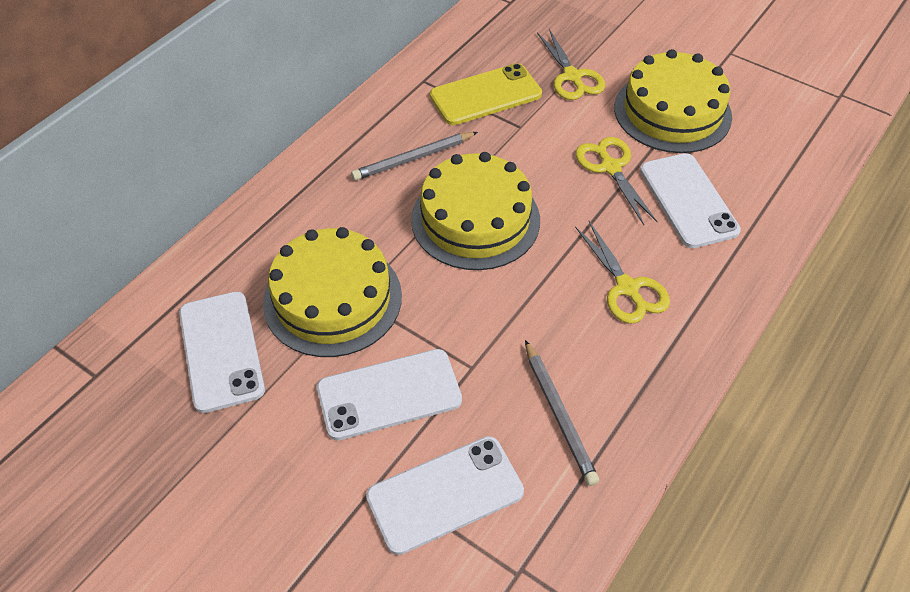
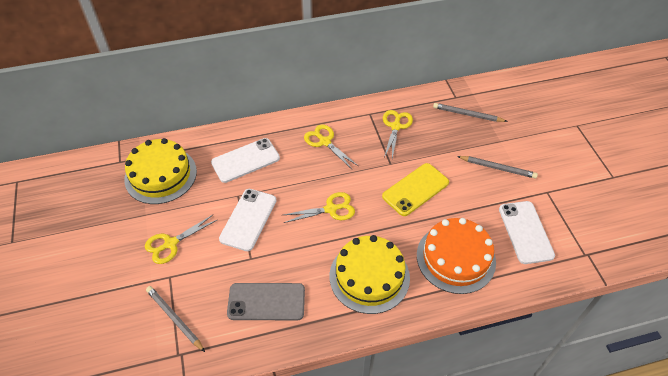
grey pencil: [351,132,478,181] [525,340,599,486] = 2 -> [146,286,205,352] [433,103,508,122] [457,156,538,179] = 3
grey phone: none = 0 -> [227,283,305,320] = 1
orange cake: none = 0 -> [417,218,496,294] = 1
white phone: [179,291,265,413] [317,349,462,440] [366,436,524,555] [640,153,741,248] = 4 -> [211,138,280,183] [219,189,276,251] [499,201,555,264] = 3
yellow cake: [263,227,402,357] [411,152,540,270] [614,49,732,153] = 3 -> [124,138,197,204] [330,235,410,314] = 2
yellow scissors: [537,29,605,100] [575,221,670,324] [576,137,658,225] = 3 -> [145,214,217,264] [284,192,355,223] [304,124,358,169] [383,110,413,159] = 4

